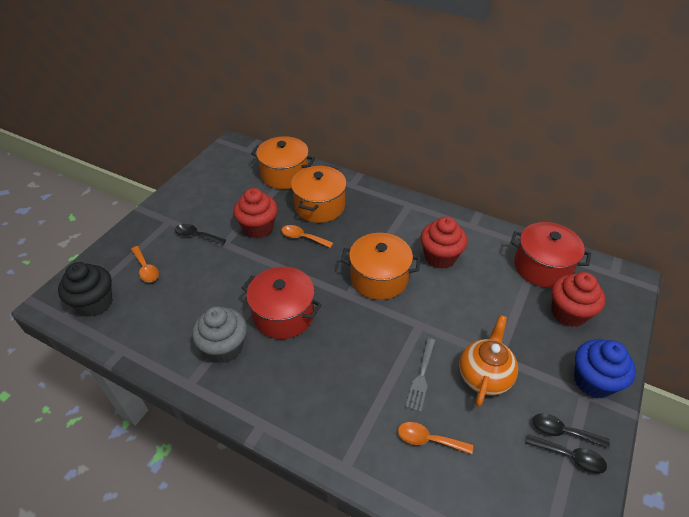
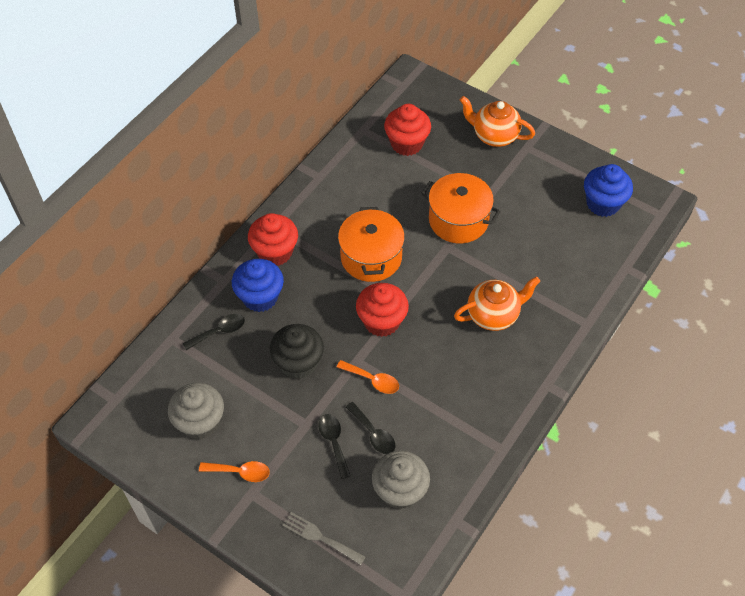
blue cupcake: [574,340,636,398] = 1 -> [232,259,284,312] [584,164,633,217] = 2
grey cupcake: [192,306,247,363] = 1 -> [168,383,224,439] [372,451,430,509] = 2
orange pot: [251,136,315,189] [291,166,347,223] [341,233,420,300] = 3 -> [338,207,405,282] [421,173,501,243] = 2
orange spoon: [131,246,159,282] [281,225,333,248] [398,422,473,454] = 3 -> [199,461,270,482] [337,360,399,394] = 2
orange teapot: [459,315,518,407] = 1 -> [454,277,540,331] [460,96,535,147] = 2
red pot: [242,267,322,339] [510,222,591,288] = 2 -> none = 0

